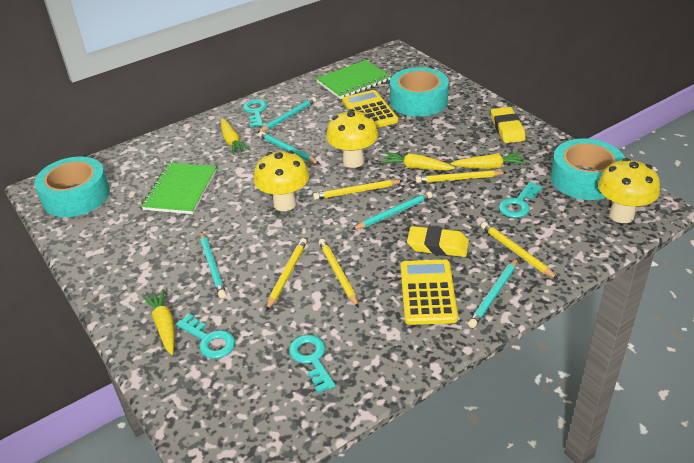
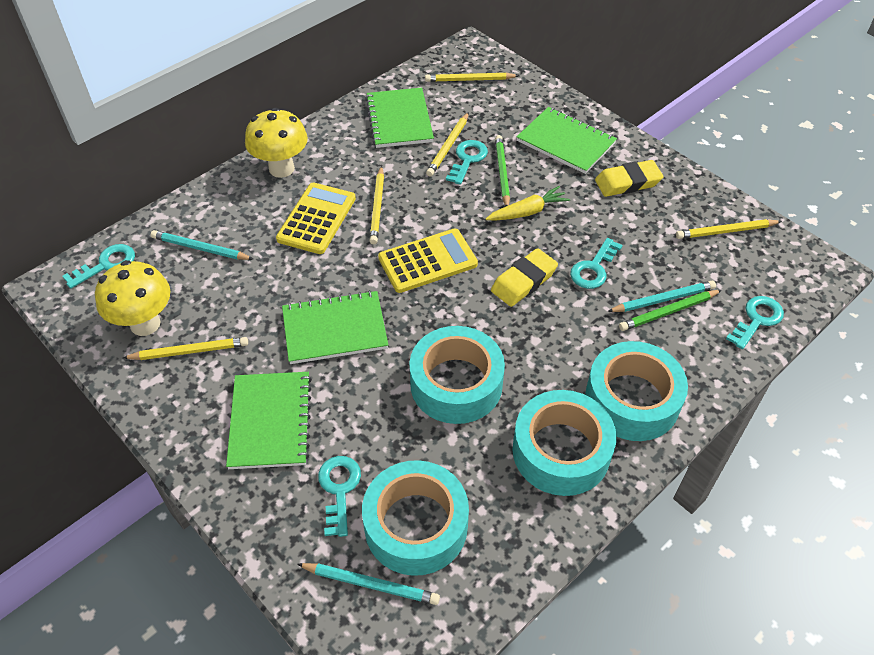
green notebook: [141,163,217,214] [316,60,391,99] = 2 -> [226,372,312,469] [282,290,388,364] [365,88,434,148] [517,107,617,174] = 4
green pencil: none = 0 -> [495,135,510,206] [619,290,722,331] = 2
turquoise key: [176,314,235,359] [243,99,267,127] [289,335,336,393] [499,182,543,218] = 4 -> [62,244,135,289] [318,456,361,537] [446,140,488,185] [570,238,623,289] [726,296,784,349] = 5
turquoise pencil: [200,232,226,298] [257,97,316,133] [258,131,320,164] [352,192,432,230] [468,258,518,328] = 5 -> [151,230,253,260] [297,563,440,605] [607,281,716,312] = 3
turquoise tape: [34,156,110,217] [390,67,449,117] [551,138,625,200] = 3 -> [362,460,469,576] [409,326,505,424] [513,390,616,496] [585,341,688,441] = 4
yellow carrot: [142,289,175,355] [221,118,250,155] [381,152,455,170] [451,153,526,169] = 4 -> [486,186,570,221] = 1
yellow mushroom: [254,150,309,211] [326,109,378,168] [598,158,660,223] = 3 -> [95,260,170,336] [245,108,308,178] = 2

